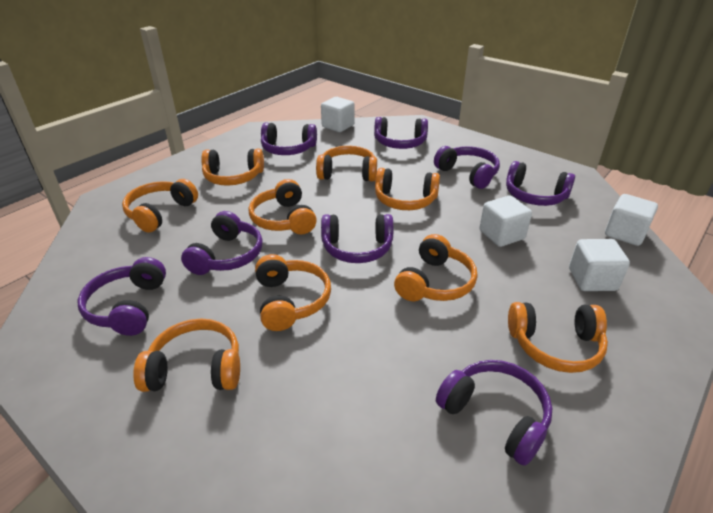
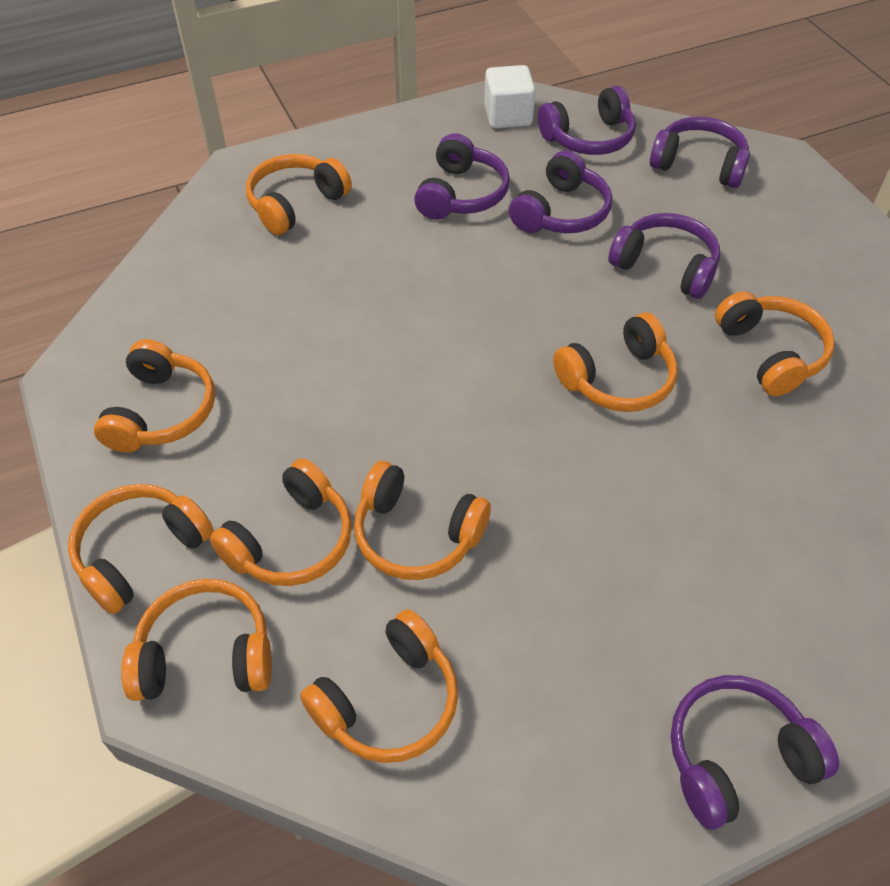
purple headphones: [78,257,166,336] [181,211,263,275] [261,123,317,155] [321,214,393,263] [374,117,428,149] [434,146,500,189] [436,360,553,466] [506,161,575,206] = 8 -> [414,133,510,220] [509,150,612,233] [538,86,636,155] [608,213,720,299] [650,117,750,188] [671,675,839,830] = 6
white cube: [321,97,355,132] [479,196,532,247] [569,239,630,291] [605,194,658,246] = 4 -> [484,65,536,128] = 1

